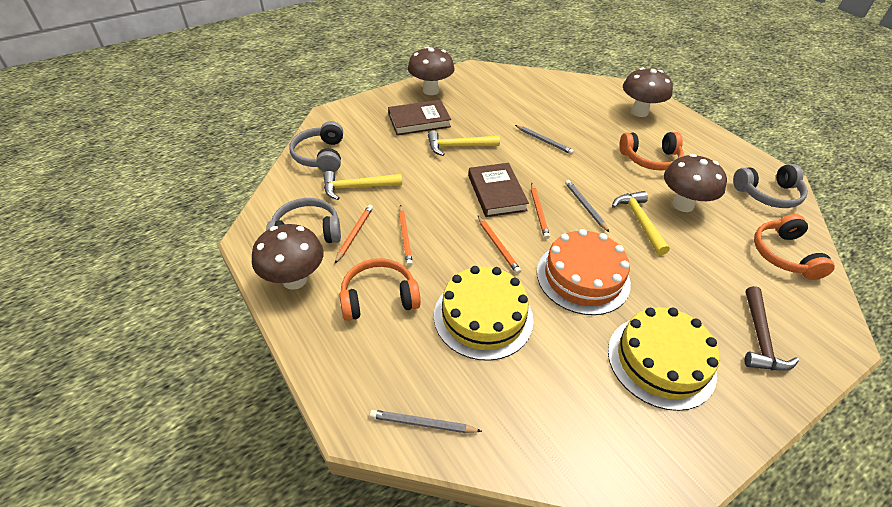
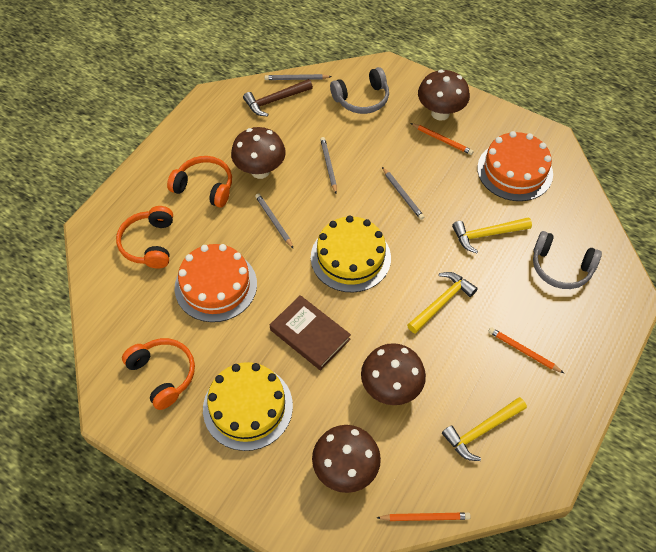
brown book: [388,100,451,135] [468,163,529,217] = 2 -> [270,295,351,371] = 1
grey headphones: [266,198,341,243] [289,121,343,172] [733,164,808,208] = 3 -> [330,67,389,114] [533,231,602,289] = 2
grey pencil: [370,410,482,433] [515,125,574,155] [565,180,609,232] = 3 -> [255,193,294,249] [265,74,332,80] [320,137,337,194] [382,167,424,220] = 4
orange cake: [537,229,631,315] = 1 -> [175,244,257,322] [477,131,553,201] = 2
orange pencil: [335,205,373,263] [399,205,413,266] [477,215,521,274] [531,183,550,239] = 4 -> [377,512,471,521] [410,123,474,155] [488,327,564,373] = 3

